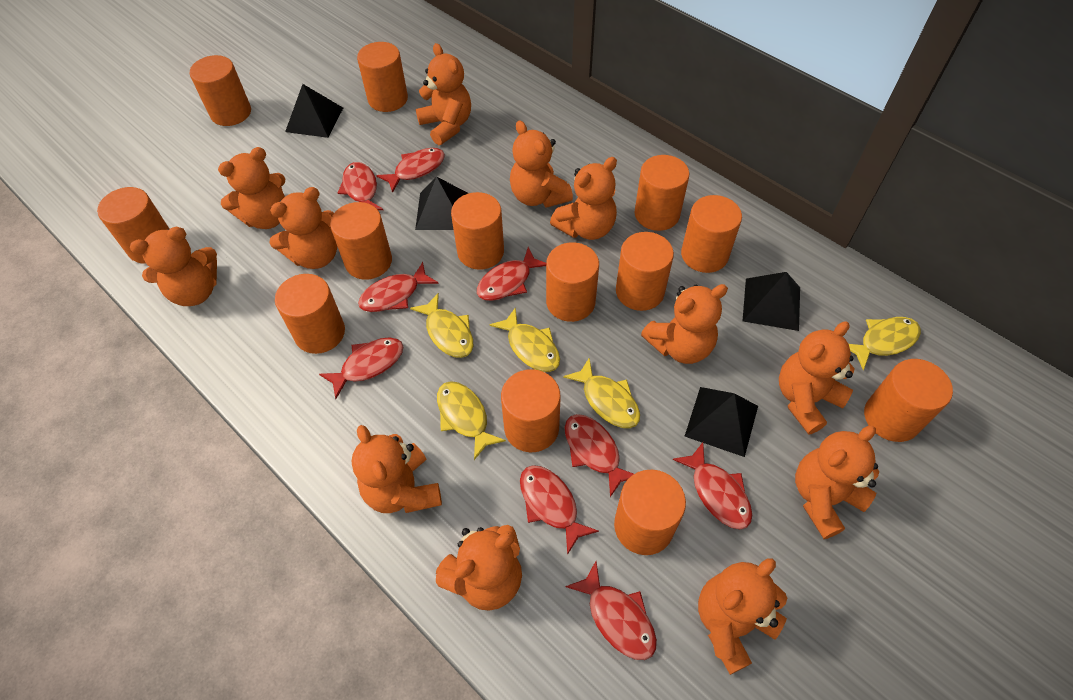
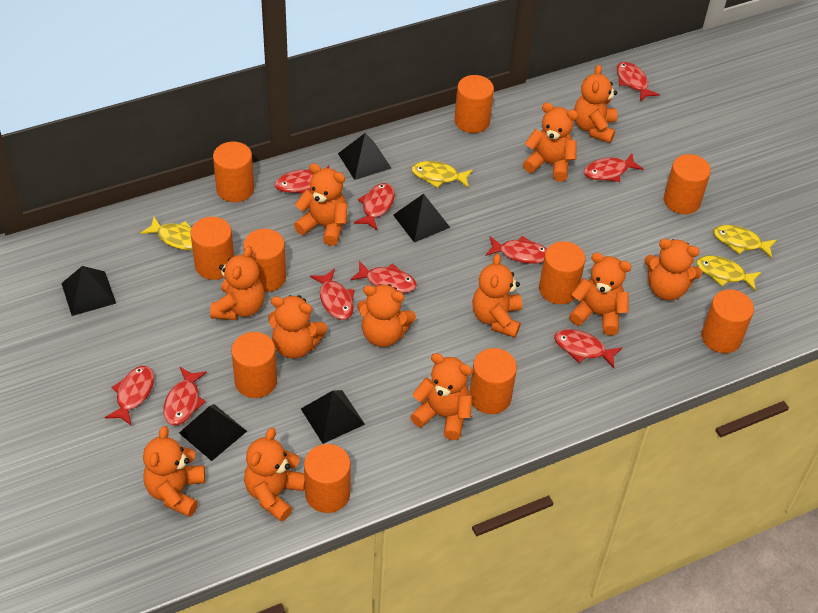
black pyramid: [285,84,343,138] [415,177,468,230] [685,387,758,457] [743,272,800,331] = 4 -> [61,266,116,316] [179,404,247,461] [301,390,365,444] [338,133,391,180] [393,194,450,242] = 5
orange cylinder: [97,187,169,264] [190,55,251,126] [275,274,345,354] [330,202,392,280] [357,42,408,112] [451,192,504,270] [501,369,561,452] [546,242,599,322] [614,470,686,555] [616,232,674,311] [635,155,690,231] [681,195,742,273] [864,359,953,442] = 13 -> [191,217,234,280] [213,142,254,202] [231,332,277,398] [243,229,286,292] [304,444,351,513] [454,75,494,133] [469,348,517,414] [539,241,586,304] [664,154,711,214] [701,290,754,353] = 10
red fish: [319,337,403,399] [338,162,383,210] [358,262,439,312] [376,148,445,193] [477,247,546,301] [520,465,599,555] [564,414,634,497] [565,561,657,660] [673,442,752,529] = 9 -> [105,366,154,426] [163,367,207,425] [275,165,329,194] [310,269,354,320] [350,261,417,293] [354,183,395,231] [486,236,547,264] [554,329,622,368] [584,154,643,182] [617,62,660,101] = 10
yellow fish: [410,293,473,358] [437,381,506,460] [490,307,560,372] [563,357,640,428] [849,317,921,370] = 5 -> [140,217,193,250] [411,161,473,188] [697,255,761,291] [713,225,777,258] = 4

